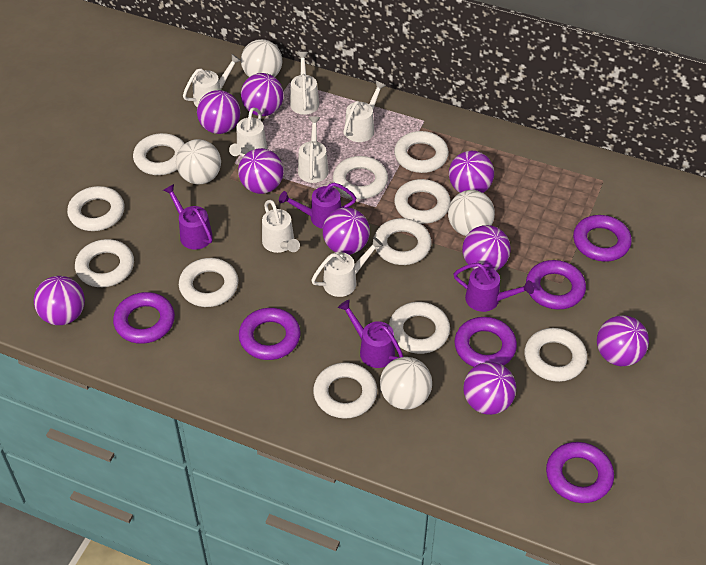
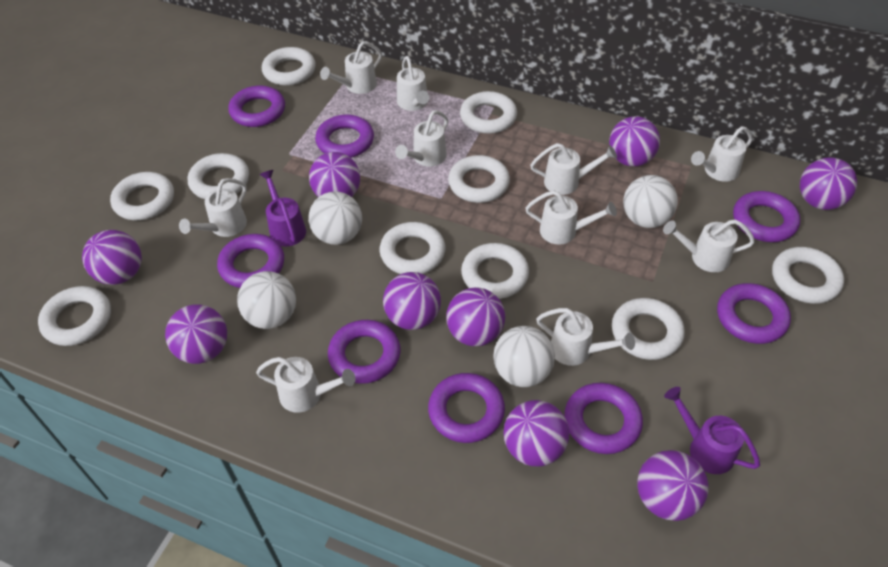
purple ring: [113,292,175,344] [239,308,301,360] [455,317,517,367] [526,260,586,310] [546,442,614,503] [573,215,632,262] = 6 -> [217,234,284,288] [228,85,285,127] [315,115,374,158] [328,320,400,384] [428,373,505,443] [564,383,643,454] [717,283,791,344] [733,191,800,242] = 8
purple watering can: [163,184,213,250] [279,183,356,229] [338,300,404,368] [454,263,534,312] = 4 -> [259,170,306,247] [664,387,760,474] = 2
white ring: [67,186,124,231] [75,239,134,287] [133,133,185,175] [179,258,238,307] [313,362,377,419] [333,156,388,199] [374,218,431,265] [389,302,450,354] [394,131,449,173] [394,179,451,224] [524,328,587,382] = 11 -> [38,286,111,346] [110,172,174,220] [188,153,249,199] [262,47,316,86] [379,222,446,274] [448,155,510,203] [460,91,517,134] [461,243,529,299] [612,298,685,360] [772,247,844,304] = 10
white watering can: [183,54,241,107] [229,107,267,156] [262,200,300,253] [290,52,319,115] [298,117,329,183] [311,237,383,297] [343,80,386,142] = 7 -> [179,178,247,237] [256,357,355,413] [320,41,382,94] [395,110,448,167] [397,56,429,111] [525,190,617,245] [530,143,617,195] [536,308,635,366] [663,219,755,272] [691,126,753,182] = 10

